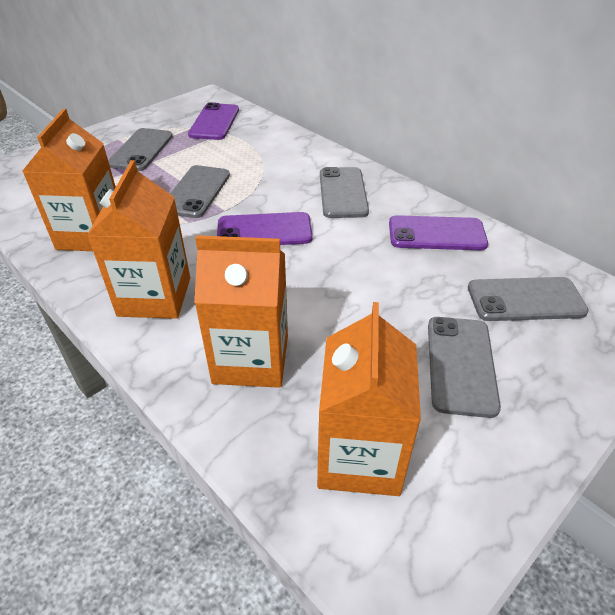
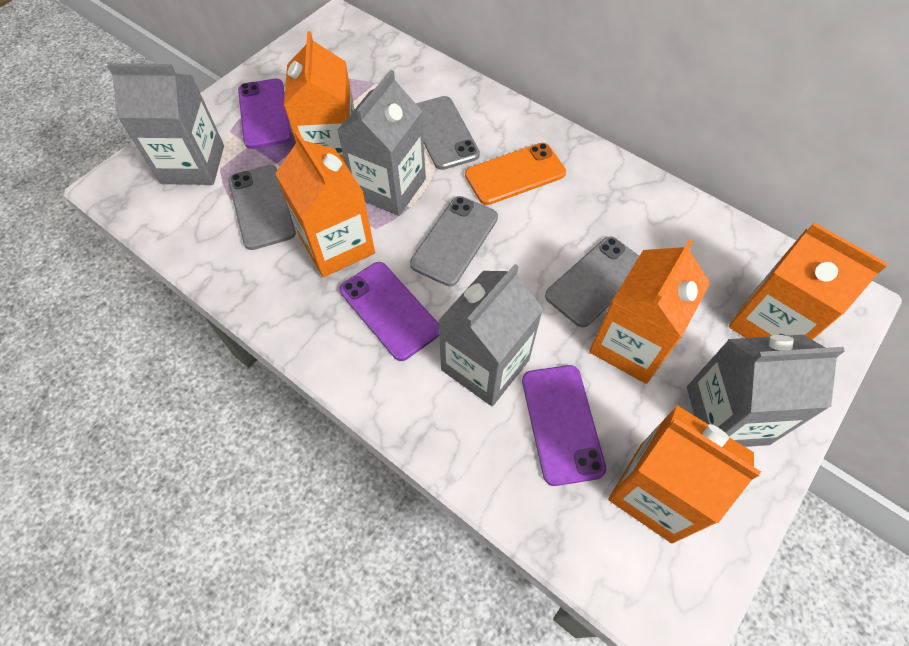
grey carton: none = 0 -> [107,63,224,185] [337,70,426,216] [438,264,543,406] [687,335,845,447] = 4
grey phone: [108,128,173,171] [170,165,230,218] [320,167,369,218] [428,317,501,418] [468,277,589,321] = 5 -> [228,165,296,250] [410,196,498,286] [416,96,480,170] [545,236,639,328] = 4
orange carton: [23,109,116,251] [87,160,190,319] [194,235,288,388] [317,302,421,496] = 4 -> [275,131,375,277] [284,31,354,163] [589,239,710,384] [608,405,761,544] [729,222,888,340] = 5
orange phone: none = 0 -> [465,143,566,205] = 1

